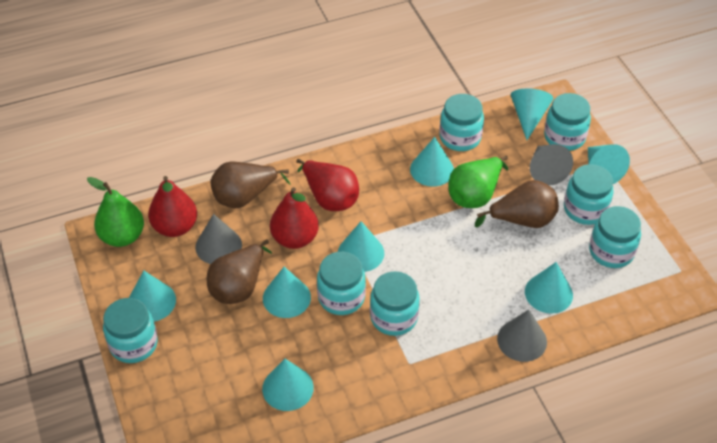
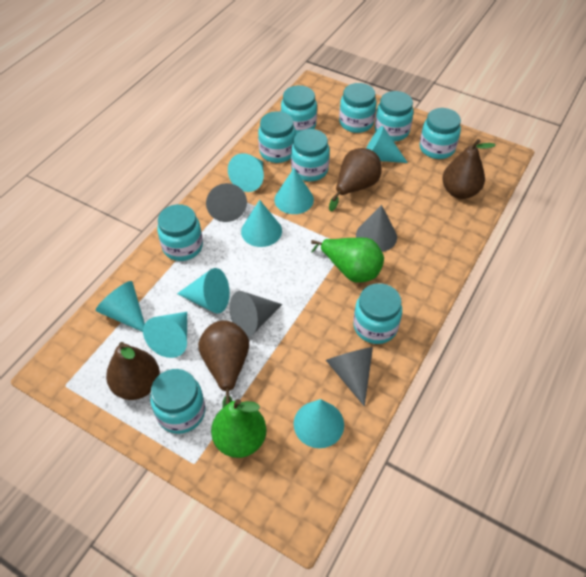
brown pear: [207,240,272,304] [211,162,291,208] [475,180,559,228] = 3 -> [106,342,160,400] [198,320,249,407] [329,148,382,211] [442,139,496,199] = 4
grey cone: [195,214,242,264] [497,310,547,362] [530,144,573,185] = 3 -> [206,183,247,222] [230,291,283,337] [326,347,373,407] [356,205,397,252] = 4
red pear: [148,176,197,237] [270,187,319,249] [296,159,359,211] = 3 -> none = 0
turquoise jar: [103,298,158,363] [317,252,366,315] [370,271,420,336] [440,94,484,151] [544,93,591,151] [564,164,614,225] [589,206,641,268] = 7 -> [150,369,205,434] [157,204,203,261] [258,111,296,163] [281,85,317,134] [291,129,330,181] [339,83,376,133] [353,283,402,344] [375,91,414,141] [420,108,461,159] = 9

